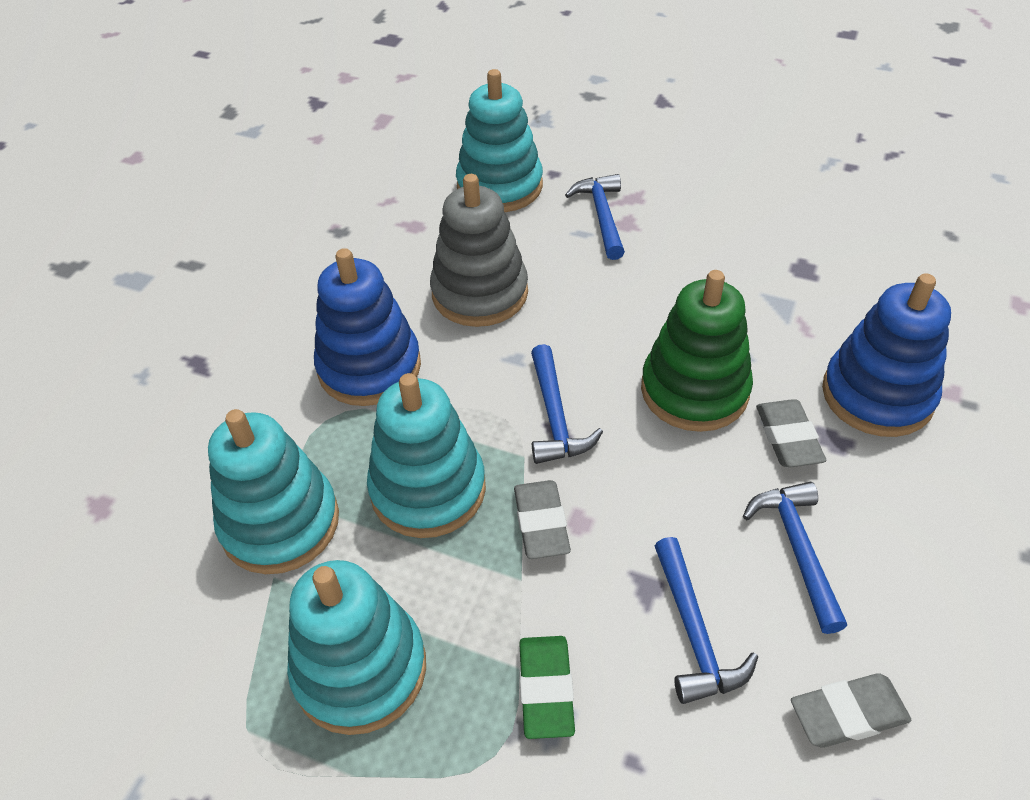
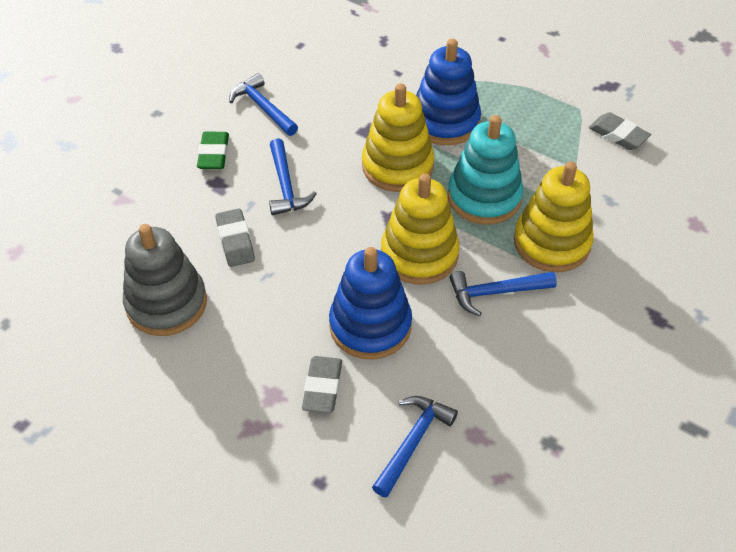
green stacking toy: [641,270,753,432] = 1 -> none = 0
turquoise stacking toy: [208,409,339,574] [287,560,426,735] [367,373,486,538] [456,69,543,212] = 4 -> [448,115,523,225] = 1
yellow stacking toy: none = 0 -> [362,83,434,192] [381,173,460,285] [514,161,594,272] = 3

